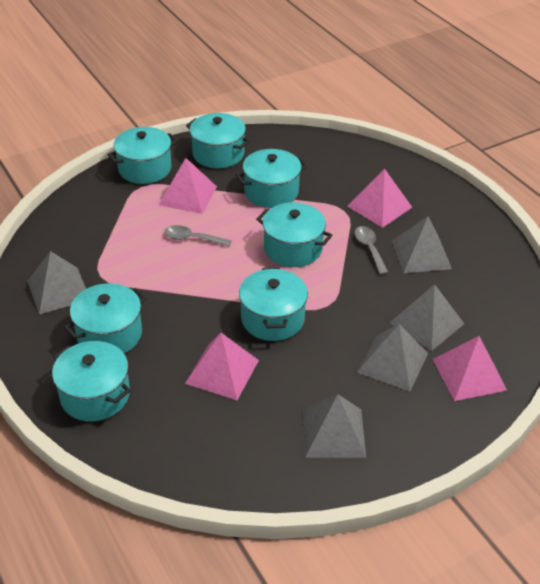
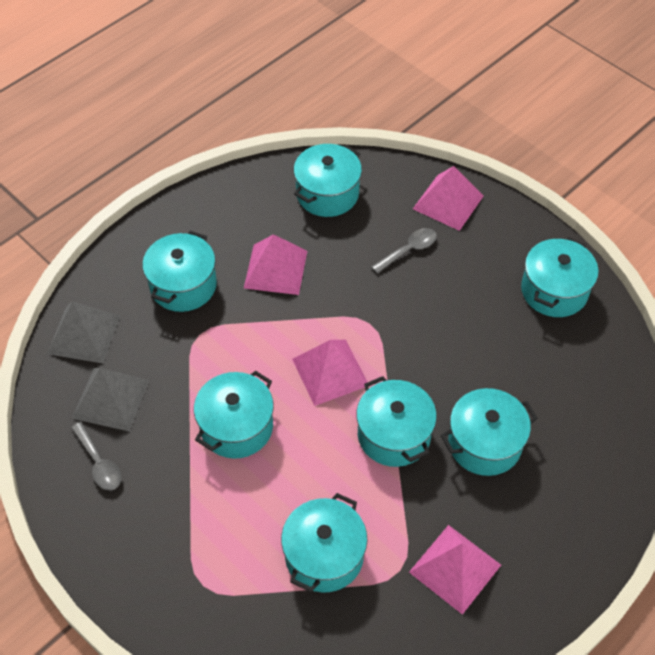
grey pyramid: [27,251,86,314] [303,394,366,458] [357,324,428,391] [390,284,464,351] [392,216,452,273] = 5 -> [47,301,120,363] [72,368,150,431] = 2

